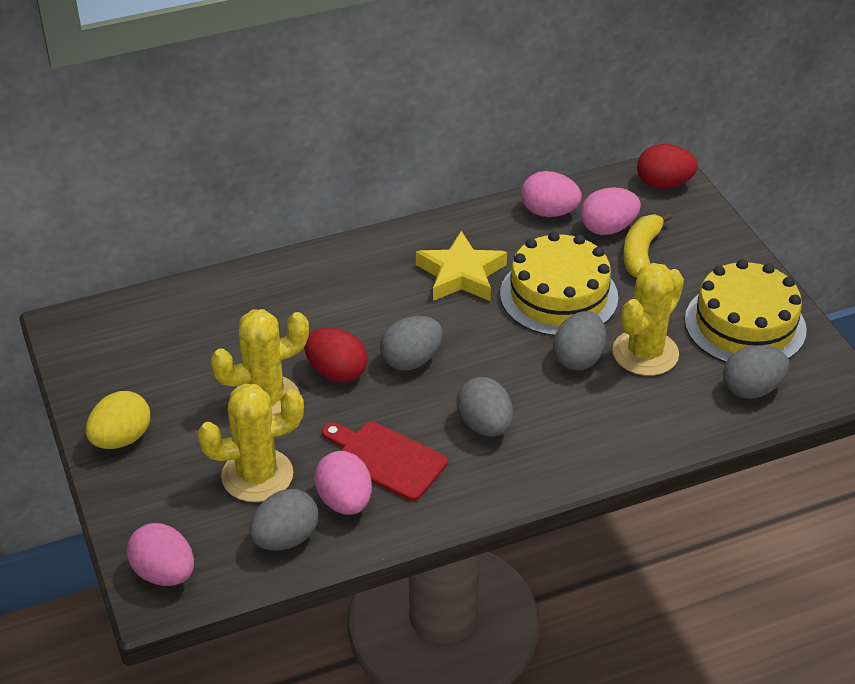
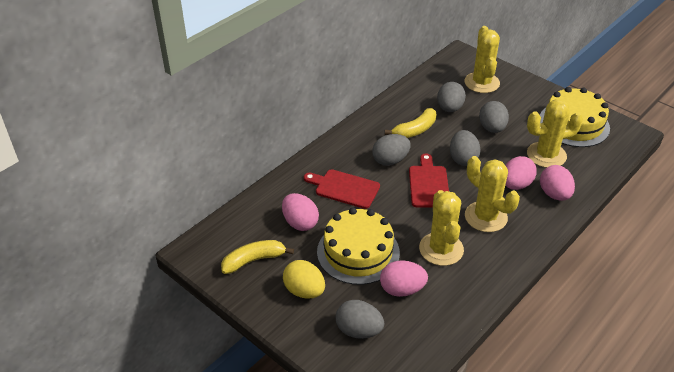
red cutting board: [322,422,448,501] = 1 -> [304,169,380,209] [409,154,449,208] = 2
red egg: [304,328,368,382] [637,144,698,189] = 2 -> none = 0
yellow banana: [623,212,672,278] = 1 -> [221,240,294,274] [385,108,436,138] = 2
yellow cactus: [198,384,304,502] [211,309,309,415] [612,263,684,376] = 3 -> [419,190,464,266] [464,26,500,93] [465,156,520,232] [527,99,583,168] = 4
yellow star: [416,231,507,301] = 1 -> none = 0

